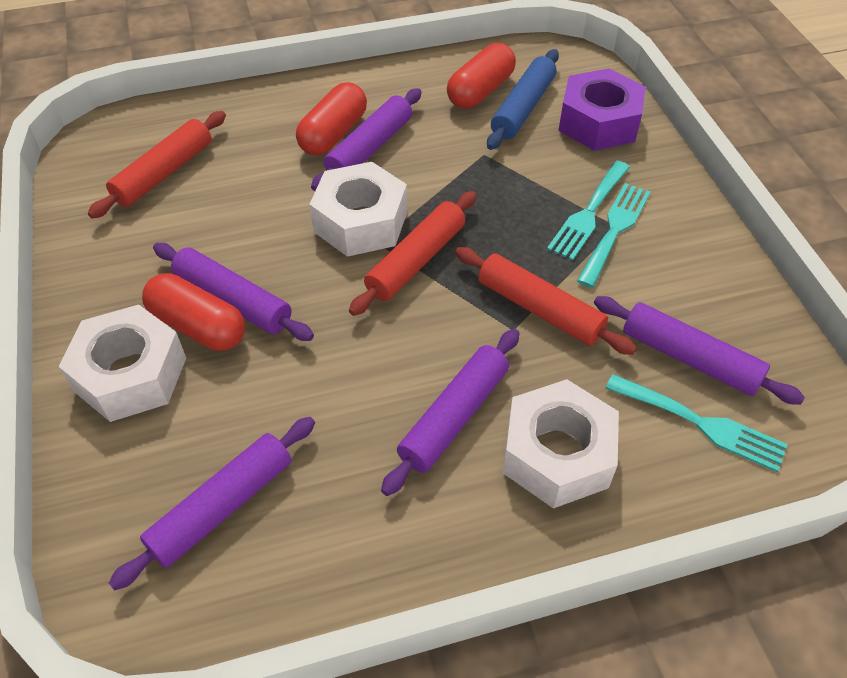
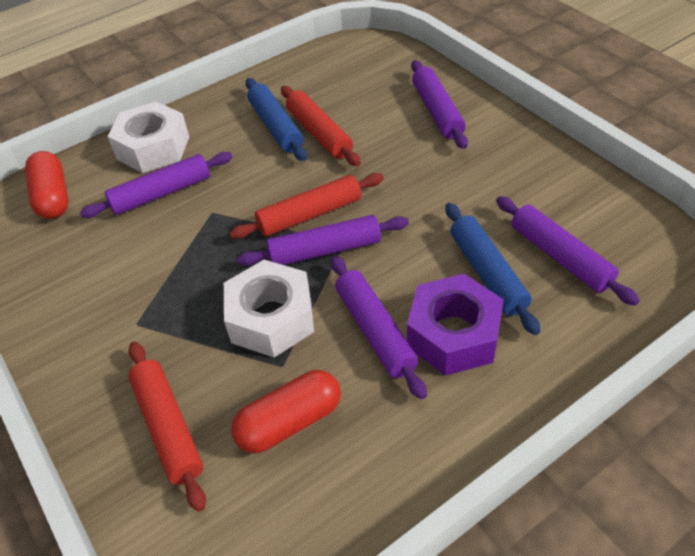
blue rolling pin: [487,49,559,150] = 1 -> [245,78,307,161] [445,203,540,335] = 2
red capsule: [142,273,245,351] [296,82,367,156] [447,43,516,109] = 3 -> [25,151,69,219] [231,370,341,453] = 2
turquoise fork: [547,161,630,260] [577,183,651,288] [605,374,788,473] = 3 -> none = 0
white nut: [58,304,186,422] [309,162,407,257] [503,379,619,508] = 3 -> [107,102,189,173] [224,260,314,357] = 2

